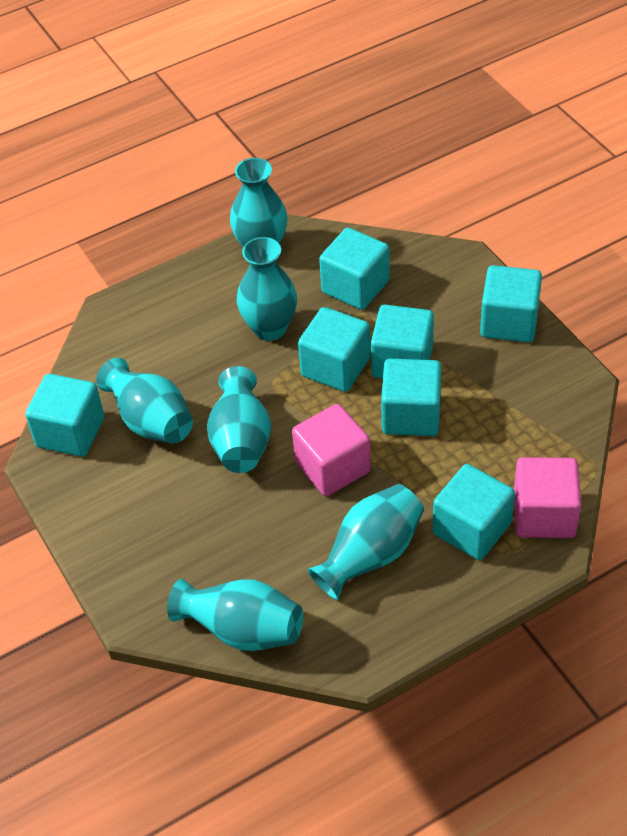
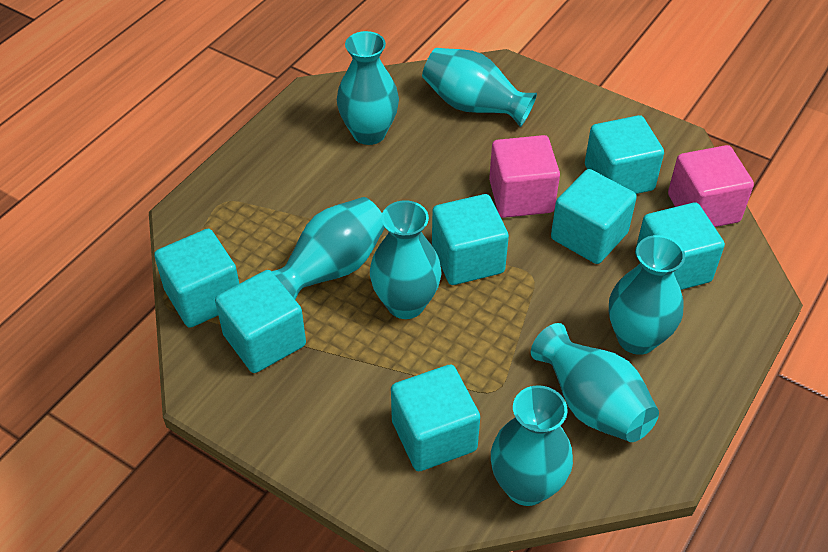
turquoise vase: [96,358,193,443] [167,579,303,651] [207,366,271,473] [230,158,287,247] [237,237,297,341] [307,484,424,600] = 6 -> [272,197,385,299] [337,31,399,145] [370,200,442,319] [422,48,537,127] [491,385,573,506] [531,323,659,442] [609,235,685,355] = 7

